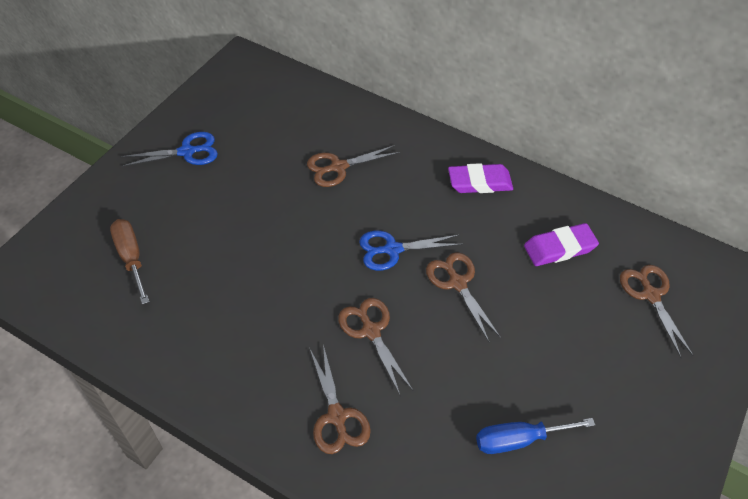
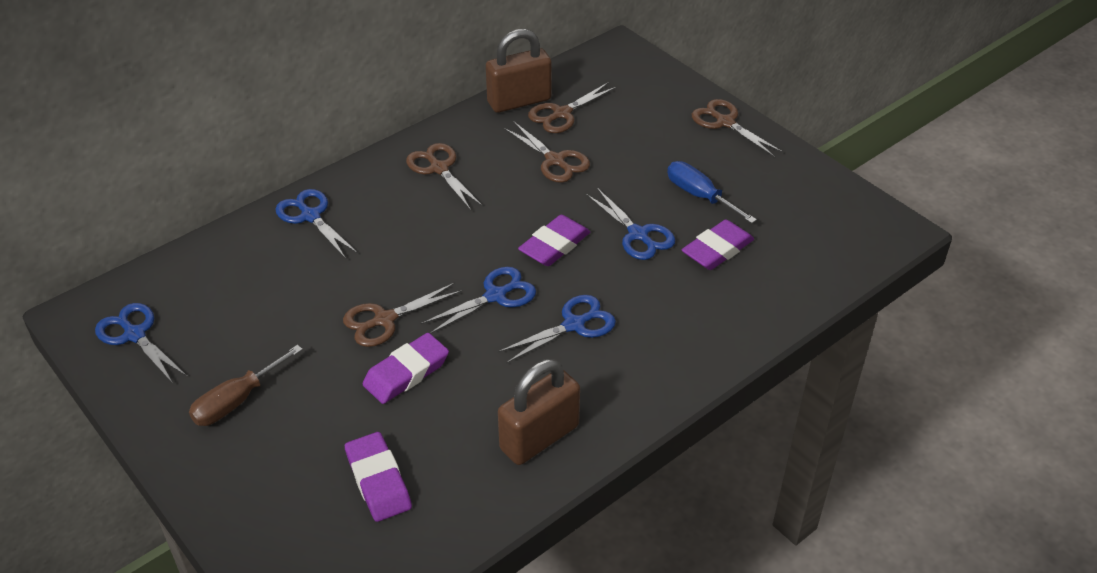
blue scissors: [120,132,218,167] [359,231,463,271] = 2 -> [95,303,188,383] [275,189,358,259] [421,267,536,334] [498,295,616,364] [586,188,675,260] = 5
brown padlock: none = 0 -> [486,29,552,113] [498,359,580,465] = 2
purple eraser: [448,163,513,193] [524,223,599,266] = 2 -> [345,432,412,522] [363,333,449,404] [518,215,590,266] [682,219,754,270] = 4

